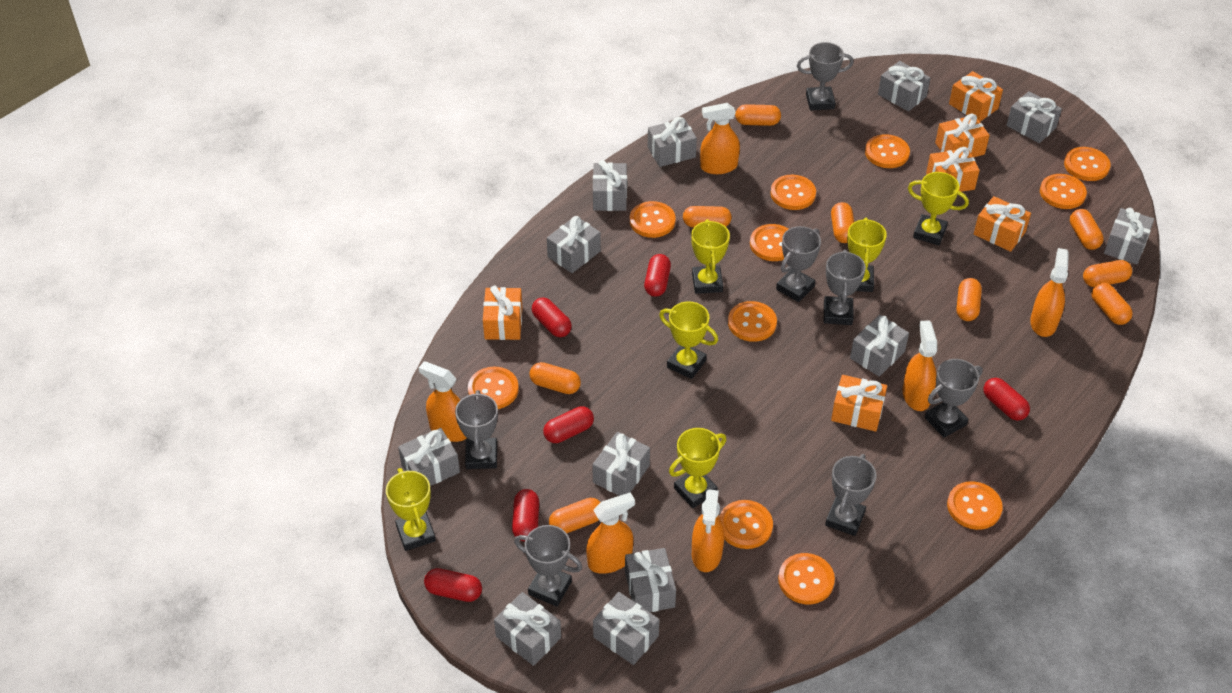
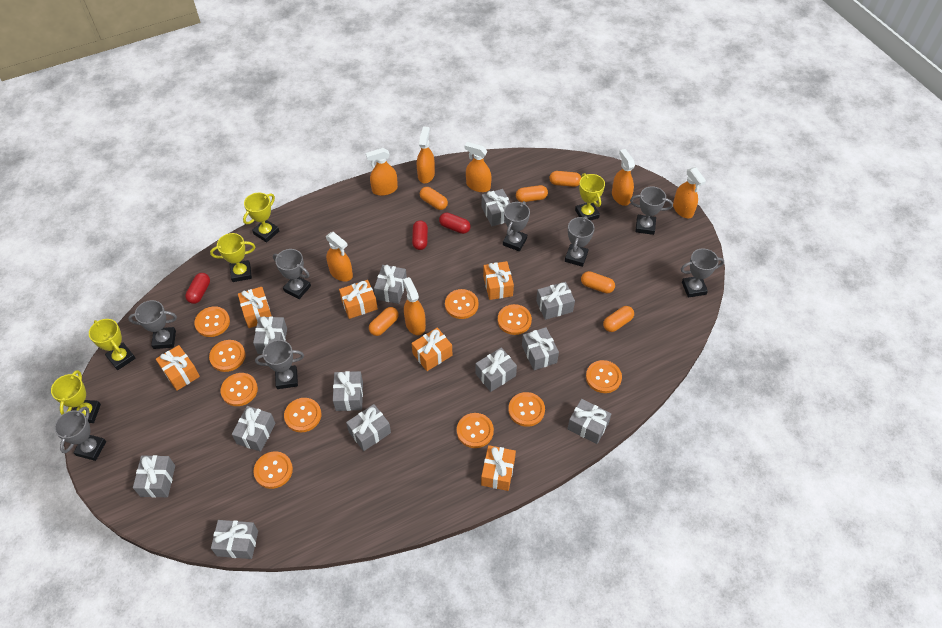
grey trophy: [455,390,498,469] [514,525,582,607] [776,226,821,302] [797,42,854,110] [824,250,866,325] [825,454,876,536] [925,359,983,438] = 7 -> [54,406,106,461] [128,300,177,349] [255,340,304,389] [273,249,311,299] [503,201,530,252] [565,216,595,267] [630,186,673,235] [681,248,724,298] = 8
orange button: [468,367,519,409] [630,201,675,238] [720,500,773,549] [728,301,777,342] [750,224,788,261] [770,175,816,210] [778,553,835,604] [865,134,910,168] [947,481,1003,530] [1040,174,1087,209] [1064,147,1111,181] = 11 -> [194,306,230,337] [209,340,246,372] [220,373,258,406] [253,451,293,489] [284,398,321,432] [445,289,479,319] [457,413,494,448] [498,304,532,335] [508,392,545,427] [586,360,622,393] = 10
orange capsule: [529,362,581,394] [549,498,601,533] [683,206,732,228] [735,104,781,126] [831,202,854,243] [957,278,982,321] [1070,209,1104,250] [1083,260,1132,287] [1091,283,1133,325] = 9 -> [369,307,399,336] [420,187,448,210] [516,185,548,202] [549,171,581,187] [581,271,615,293] [603,306,634,332] = 6
orange spray bottle: [419,361,467,442] [586,492,635,574] [692,489,724,572] [700,103,740,174] [902,320,937,411] [1030,248,1069,337] = 6 -> [326,232,353,282] [366,148,398,196] [403,277,426,335] [417,126,435,183] [464,142,491,192] [612,149,635,206] [673,167,706,218] = 7
red capsule: [424,568,482,602] [512,489,539,541] [532,297,572,337] [543,406,594,443] [644,254,671,297] [983,378,1030,421] = 6 -> [185,273,210,304] [412,220,428,250] [439,212,471,234] = 3
yellow trophy: [386,468,436,551] [659,302,718,379] [669,428,726,508] [691,219,730,294] [847,218,887,292] [908,172,969,245] = 6 -> [51,370,101,423] [89,319,136,370] [210,233,255,282] [243,192,279,243] [575,173,605,221] = 5

